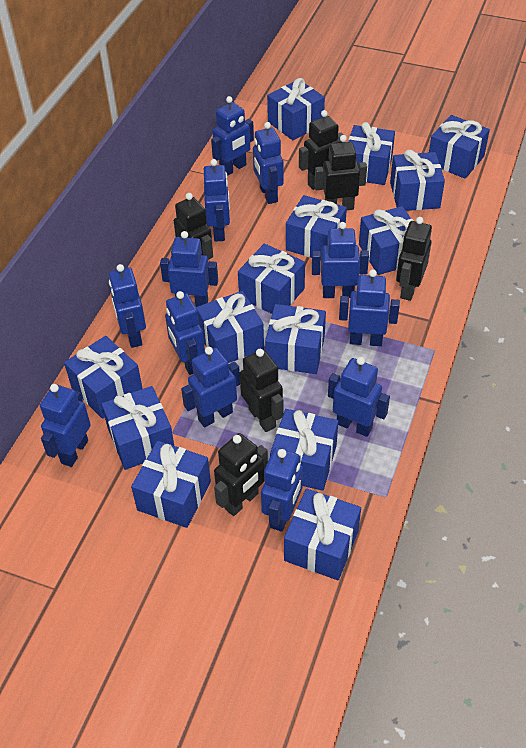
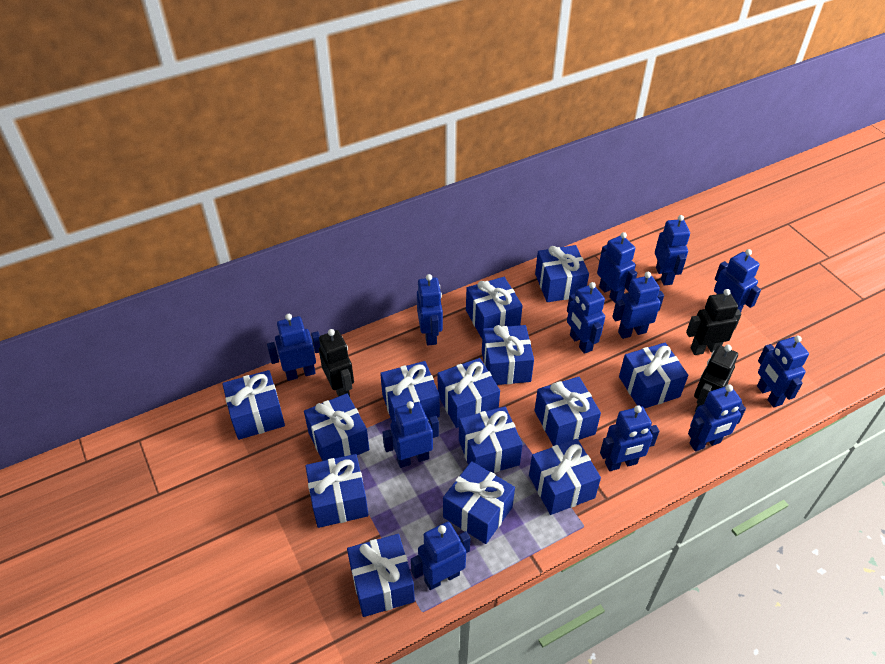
black robot: [174,193,213,260] [214,433,268,516] [240,349,283,432] [299,110,344,190] [315,135,367,210] [396,217,432,301] = 6 -> [319,329,354,397] [686,289,742,355] [694,345,738,412] = 3

